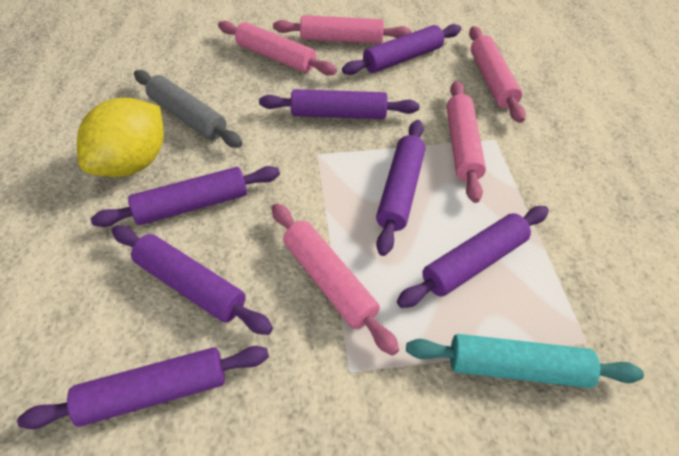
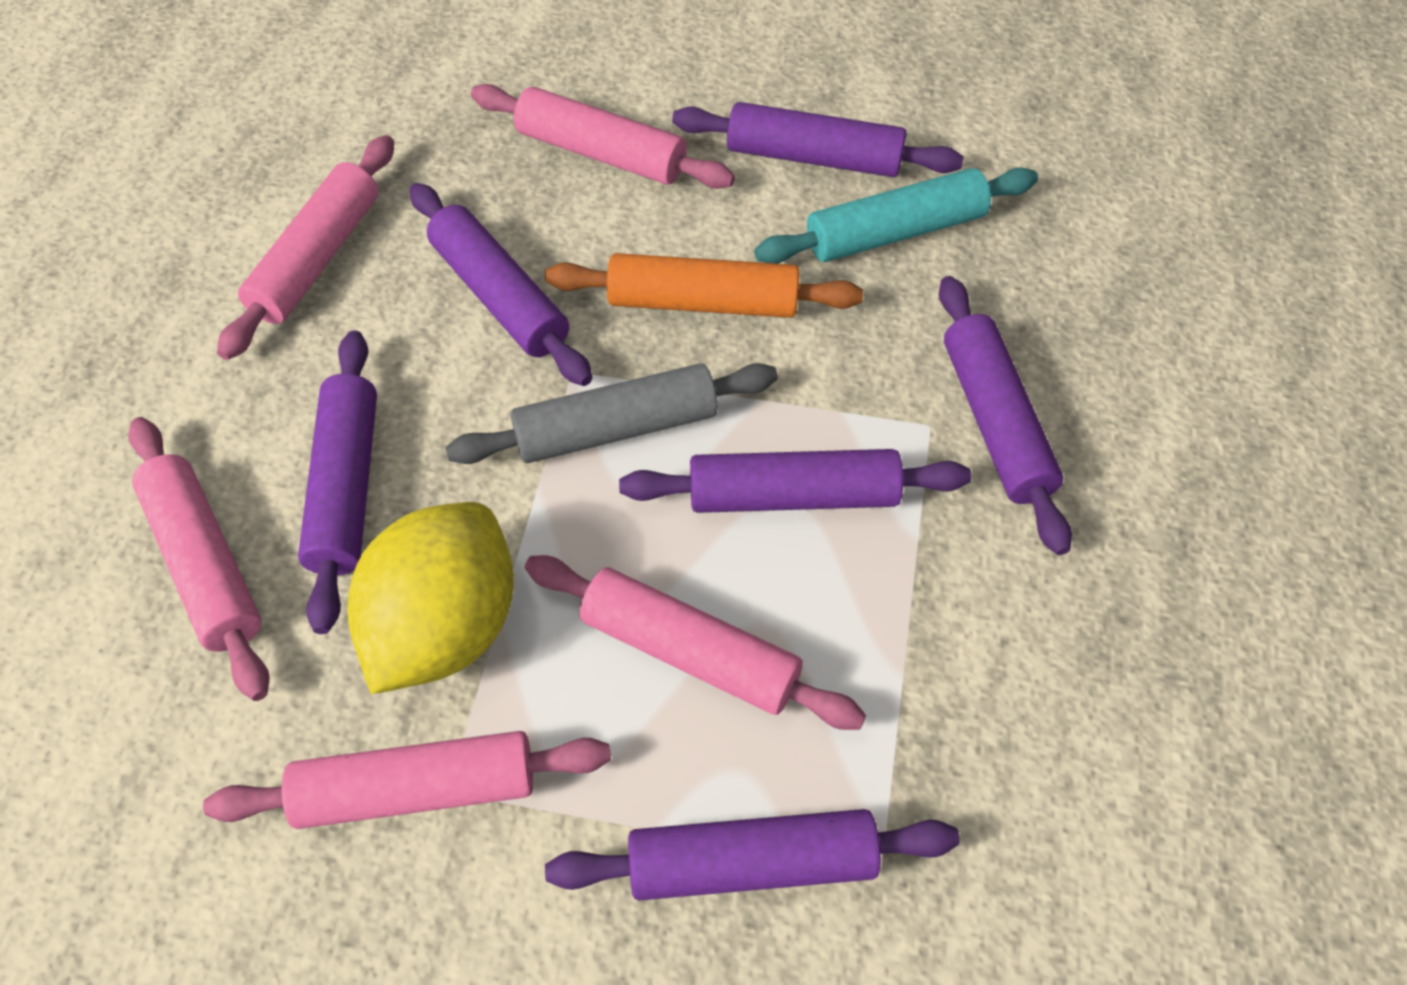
orange rolling pin: none = 0 -> [545,253,863,318] = 1
purple rolling pin: [17,346,269,429] [91,166,280,227] [112,226,273,335] [259,89,419,119] [342,24,461,75] [376,120,425,256] [397,206,549,308] = 7 -> [298,330,377,634] [409,183,592,386] [545,809,960,901] [619,449,971,513] [672,102,964,177] [939,276,1072,555] = 6

